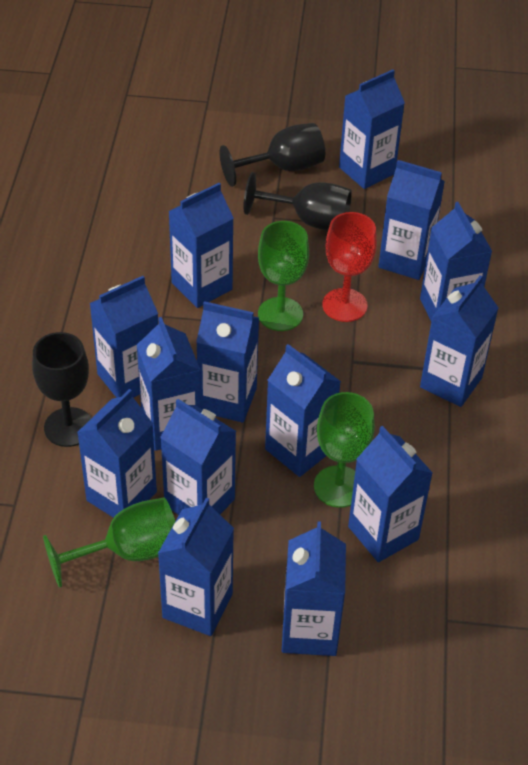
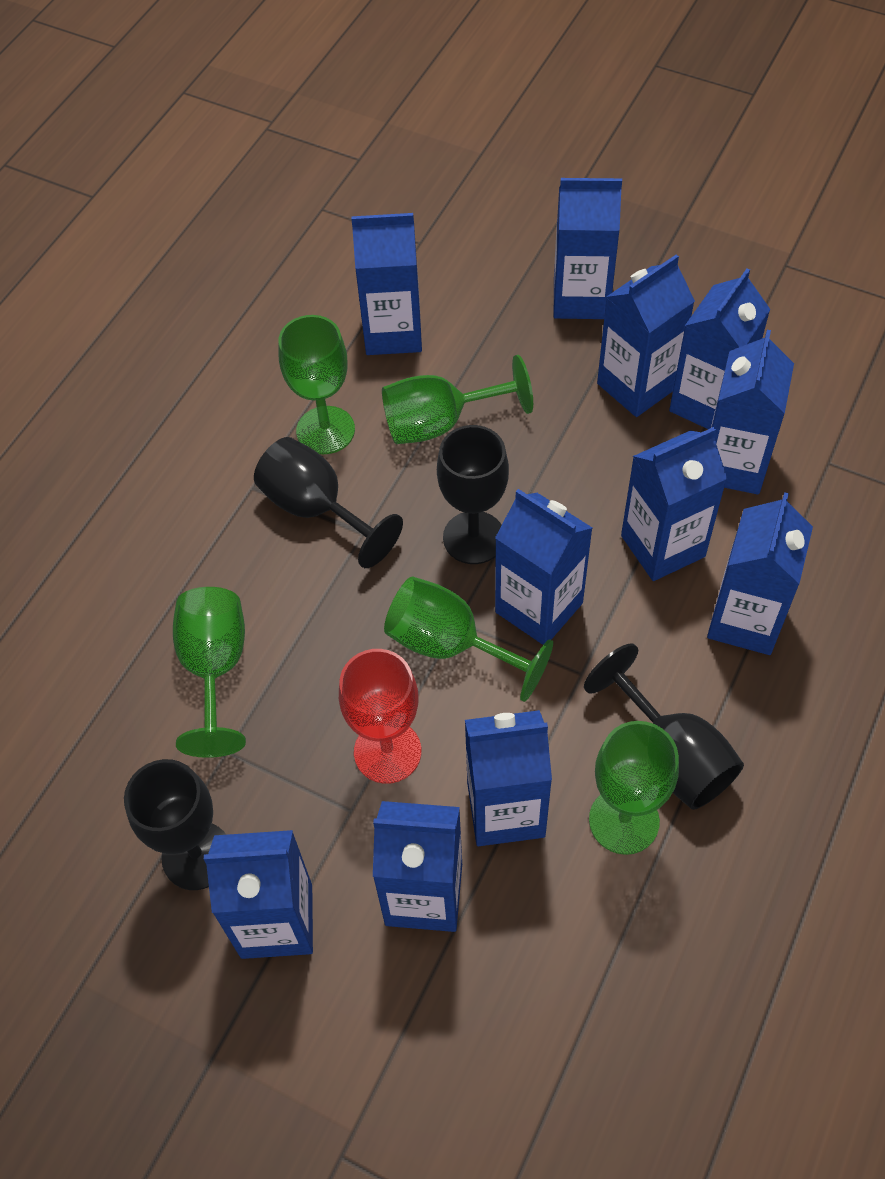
black goblet: [32,332,91,447] [220,123,325,187] [243,172,352,230] = 3 -> [124,759,226,890] [254,437,403,568] [437,425,509,564] [584,643,744,810] = 4
blue carton: [77,389,157,518] [89,276,158,398] [137,317,201,451] [158,497,234,636] [160,399,236,515] [168,183,234,308] [196,301,259,423] [265,344,341,477] [282,521,346,656] [339,69,405,189] [348,426,433,562] [378,160,445,280] [420,202,492,321] [420,276,498,407] = 14 -> [204,830,313,959] [351,213,422,355] [373,801,462,932] [465,710,552,846] [495,489,592,645] [554,178,622,319] [597,254,695,417] [621,427,727,581] [669,268,770,429] [707,492,813,655] [711,330,794,495] = 11
green goblet: [43,498,175,588] [258,221,309,331] [314,392,375,508] = 3 -> [173,587,246,758] [279,315,355,454] [382,355,533,444] [384,576,553,702] [589,721,679,855] = 5

